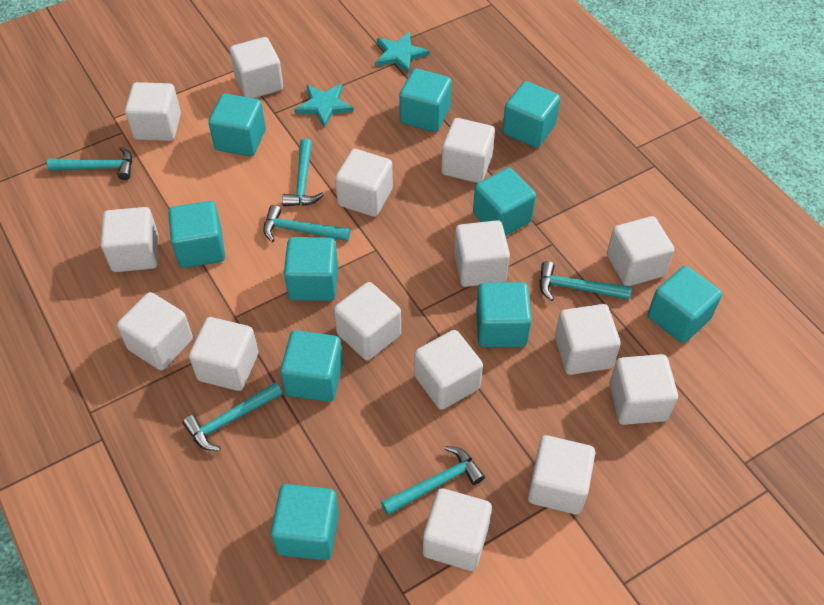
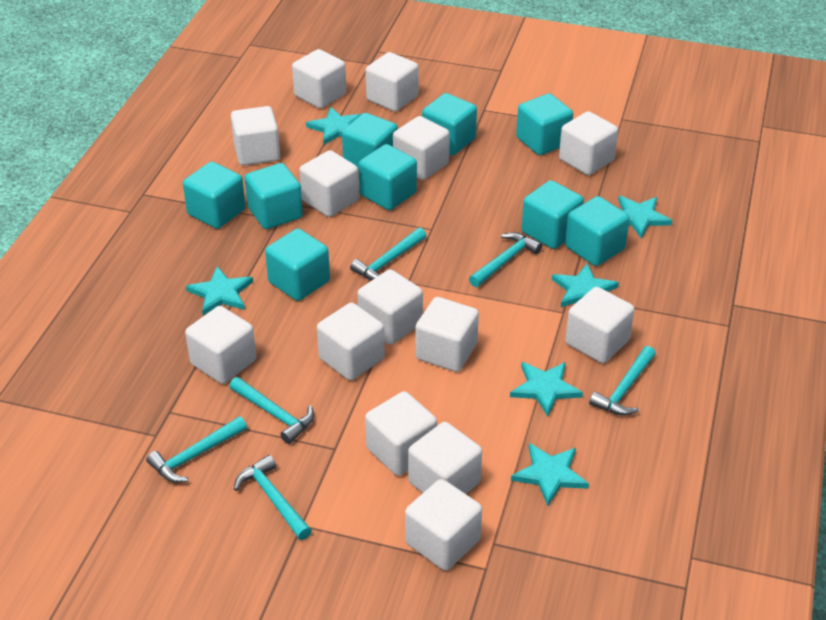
turquoise cube: [168,201,225,268] [208,94,266,156] [271,484,339,560] [280,330,343,402] [284,237,338,301] [399,69,452,132] [473,168,536,236] [476,282,532,348] [502,81,560,148] [648,266,722,343] = 10 -> [183,162,245,229] [244,163,303,229] [265,228,330,301] [342,113,398,170] [358,144,417,210] [422,93,477,155] [516,93,573,155] [521,180,584,249] [565,196,630,266] = 9
turquoise star: [294,84,354,127] [375,32,429,73] = 2 -> [186,266,253,315] [306,107,362,145] [510,362,583,416] [511,443,589,506] [552,263,619,307] [618,196,672,239] = 6
white cube: [101,207,159,272] [117,292,193,370] [125,82,181,141] [189,317,258,391] [230,37,283,98] [334,282,401,360] [335,149,393,217] [414,330,483,410] [423,488,492,571] [441,118,495,183] [454,220,510,287] [528,435,595,514] [555,304,621,375] [607,216,674,286] [609,354,678,425] = 15 -> [185,306,256,384] [231,106,280,166] [292,49,346,109] [299,150,359,217] [317,302,385,380] [357,269,423,345] [365,391,437,476] [366,52,419,112] [393,116,450,180] [405,479,482,571] [408,422,482,494] [415,297,479,372] [559,111,618,175] [565,287,635,363] = 14

